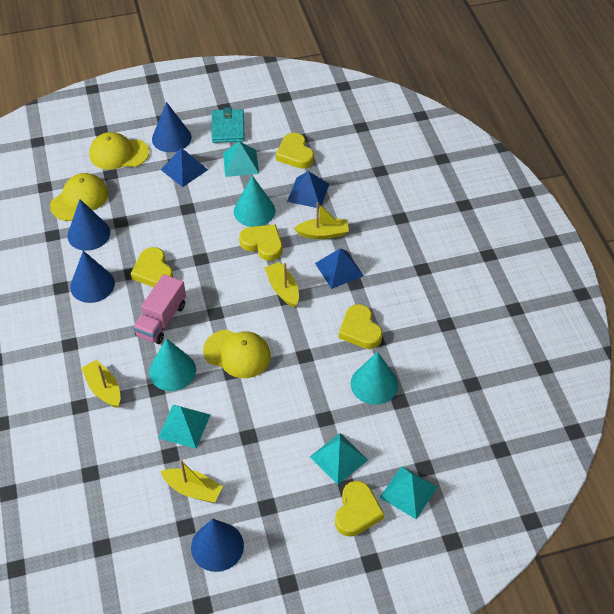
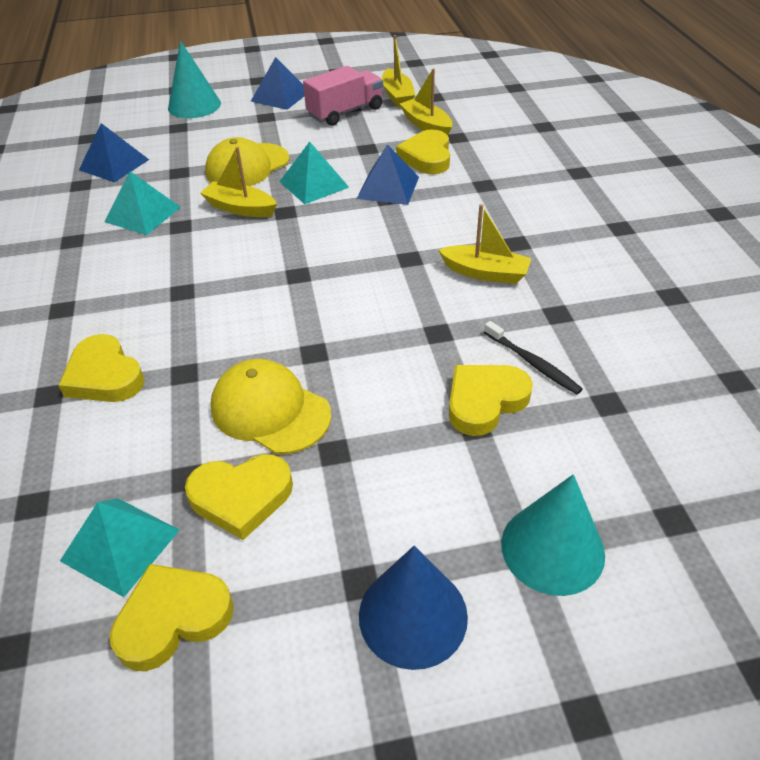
black toothbrush: none = 0 -> [484,321,583,394] = 1
blue cone: [67,199,110,251] [70,251,115,303] [152,102,192,152] [191,519,244,572] = 4 -> [359,546,468,670] = 1
turquoise cone: [149,338,196,391] [234,175,275,227] [351,352,398,405] = 3 -> [168,41,221,118] [501,474,605,596] = 2
turquoise pyramid: [158,405,210,449] [223,141,259,177] [310,433,368,485] [379,466,438,520] = 4 -> [60,498,180,597] [105,171,181,235] [279,142,349,204] = 3
turquoise wallet: [212,107,245,143] = 1 -> none = 0
yellow cap: [50,173,108,221] [89,132,149,170] [203,329,271,378] = 3 -> [205,137,289,186] [211,359,331,454] = 2

